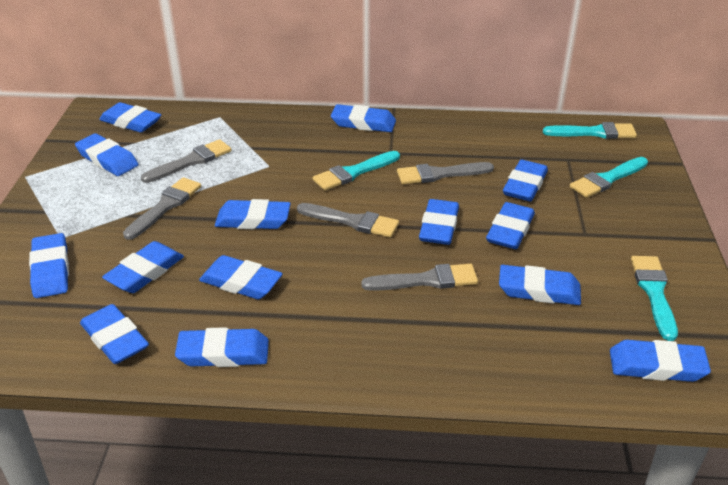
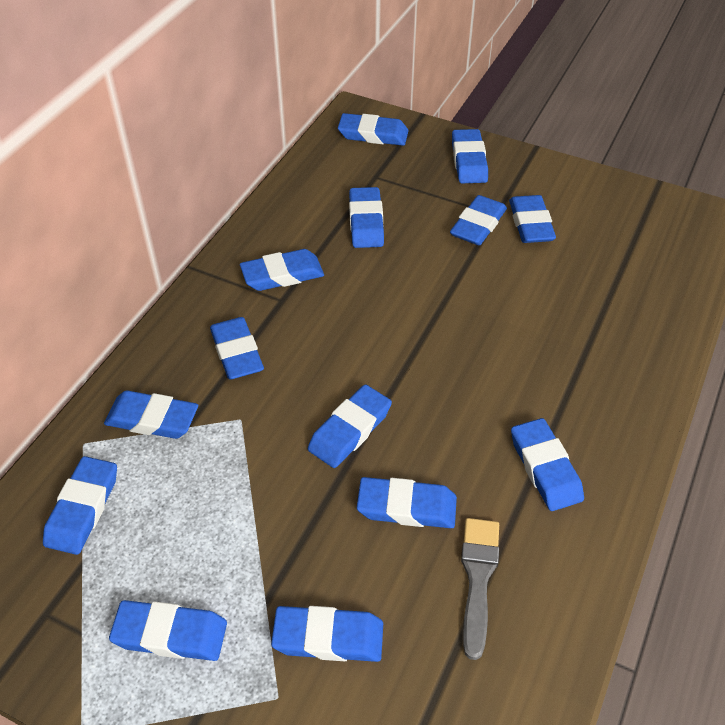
grey brush: [123,177,201,240] [141,139,231,183] [297,203,399,238] [361,264,478,291] [397,162,494,184] = 5 -> [461,518,499,660] = 1
turquoise brush: [313,151,400,190] [543,122,637,139] [570,157,648,198] [631,256,678,341] = 4 -> none = 0

